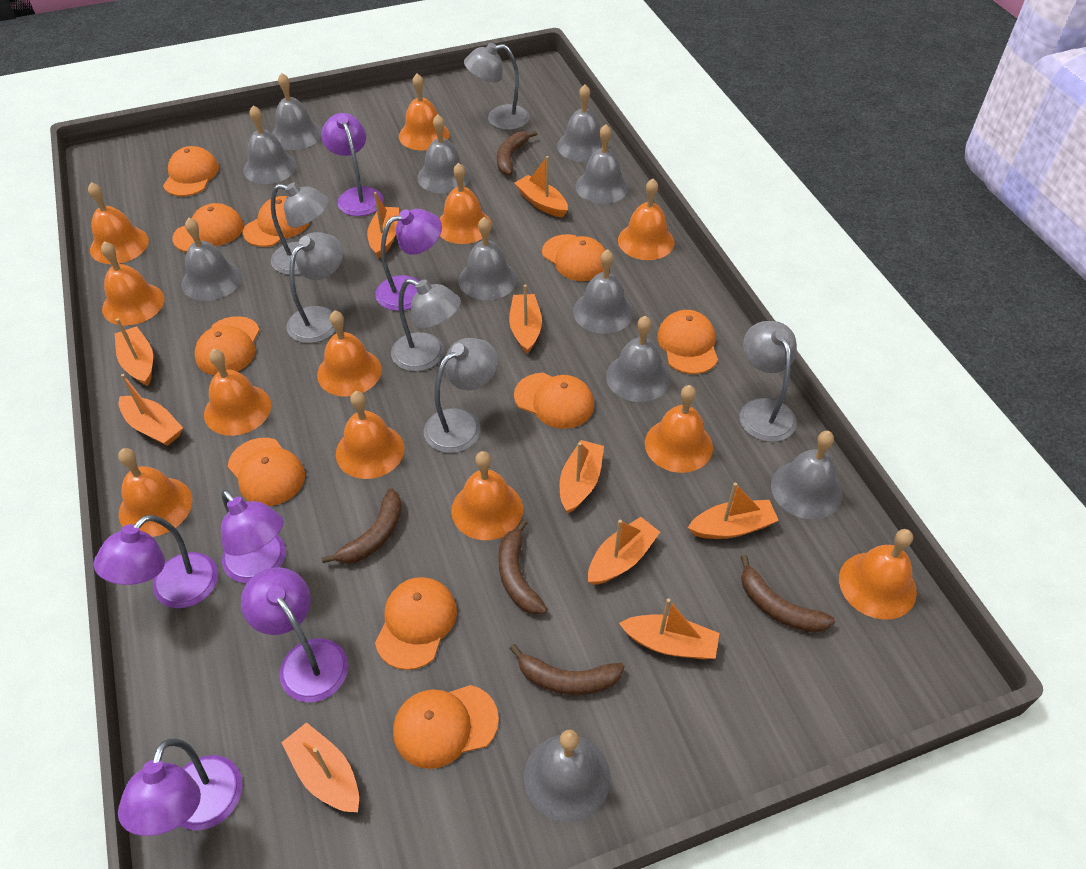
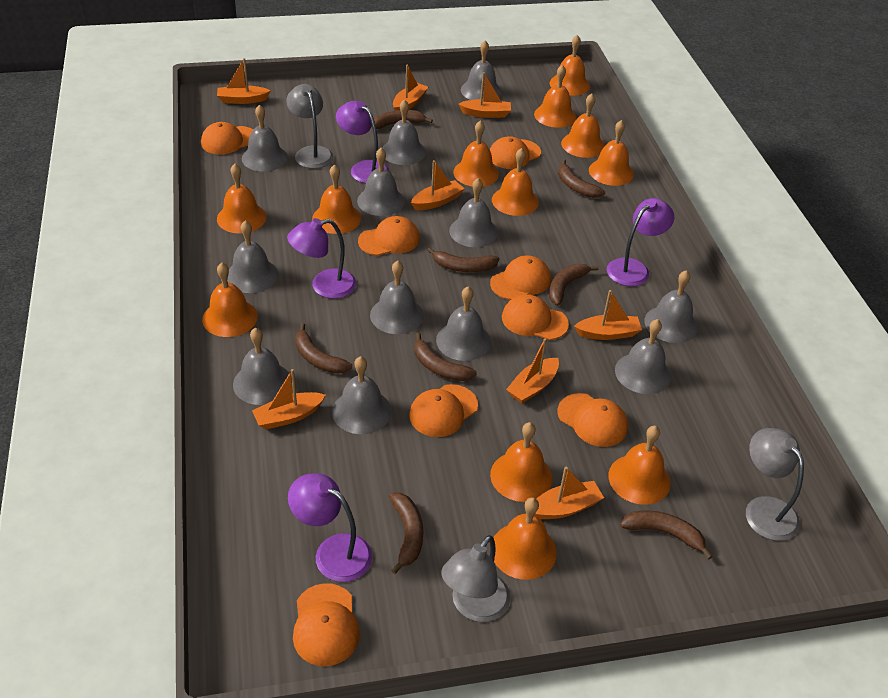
brown banana: [322,488,402,564] [497,131,537,175] [498,519,547,615] [509,644,625,695] [741,555,835,633] = 5 -> [295,323,352,374] [372,110,433,129] [389,493,423,574] [414,333,477,381] [427,247,500,272] [549,264,599,305] [558,159,605,198] [620,511,713,560] = 8
grey bell: [182,218,242,301] [243,105,297,184] [272,73,322,150] [417,114,470,193] [458,217,517,300] [524,729,611,822] [557,84,608,162] [573,249,634,334] [575,124,629,204] [606,316,670,402] [771,431,843,519] = 11 -> [227,220,278,293] [233,328,292,405] [242,105,288,172] [332,356,392,434] [357,148,405,216] [370,261,424,334] [382,99,426,165] [436,286,491,361] [449,178,498,247] [461,41,502,100] [615,319,671,394] [644,270,698,343] = 12
grey lamp: [271,183,329,275] [286,232,343,343] [391,278,461,371] [424,338,498,453] [464,43,530,130] [740,321,797,442] = 6 -> [286,84,333,169] [441,535,510,622] [746,428,804,541] = 3
orange boat: [115,318,153,386] [119,374,183,446] [281,722,359,812] [367,192,399,258] [509,285,542,354] [515,156,568,217] [560,440,604,513] [588,517,660,585] [619,598,719,659] [688,482,779,539] = 10 -> [217,58,271,104] [252,369,325,429] [393,65,428,110] [411,160,464,210] [458,72,511,118] [506,338,559,403] [534,467,604,519] [574,290,642,340] = 8
orange cap: [163,146,219,196] [172,203,244,252] [194,316,260,375] [228,438,305,506] [243,196,310,247] [375,577,457,670] [393,685,499,769] [514,373,594,429] [542,234,605,281] [657,310,718,374] = 10 -> [201,122,253,155] [293,583,360,666] [358,216,420,256] [409,384,478,437] [490,136,541,169] [490,255,551,300] [502,294,569,340] [557,393,628,447] = 8
purple lamp: [94,515,218,608] [118,739,243,836] [221,490,286,583] [241,567,348,702] [321,113,384,216] [375,209,442,311] = 6 -> [287,218,357,299] [288,473,372,582] [336,101,390,183] [607,198,674,286] = 4

